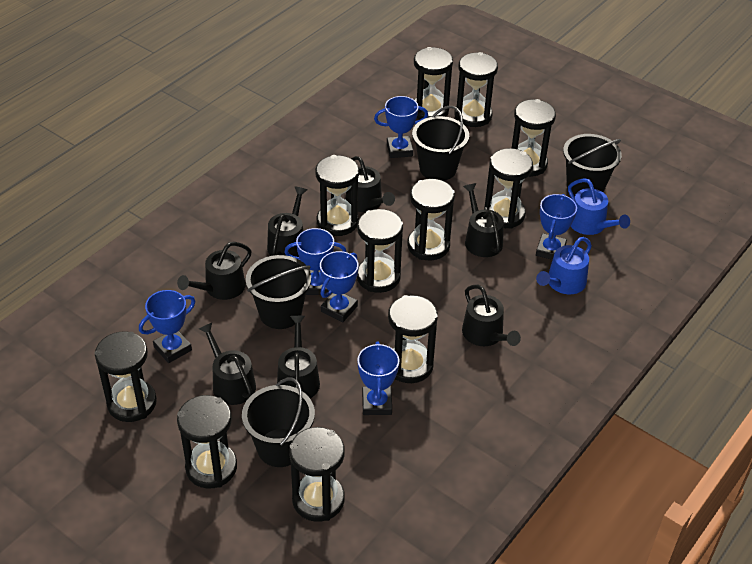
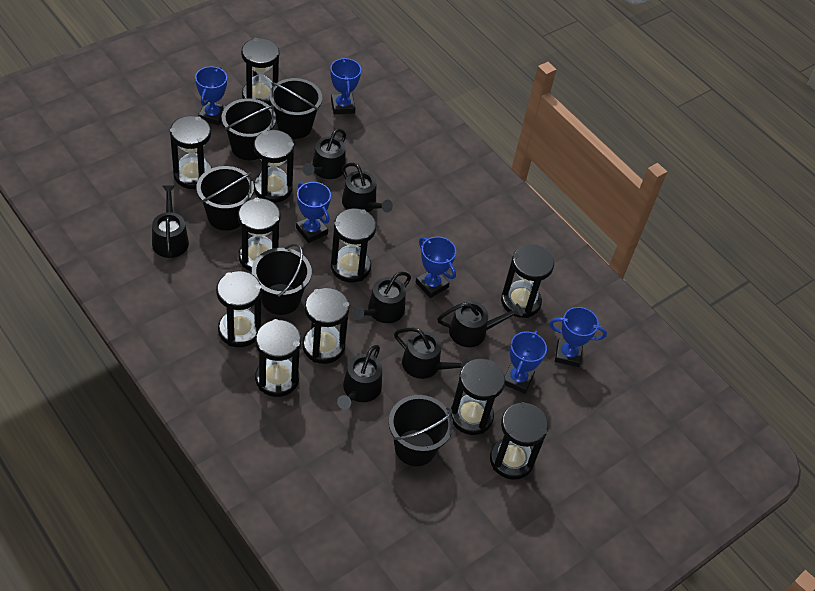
black bucket: [242,377,315,467] [246,255,311,329] [412,106,469,181] [563,134,622,196] = 4 -> [196,166,254,231] [221,98,276,160] [252,243,312,315] [269,78,322,139] [389,395,453,466] = 5
blue watering can: [536,237,592,294] [568,178,630,235] = 2 -> none = 0

